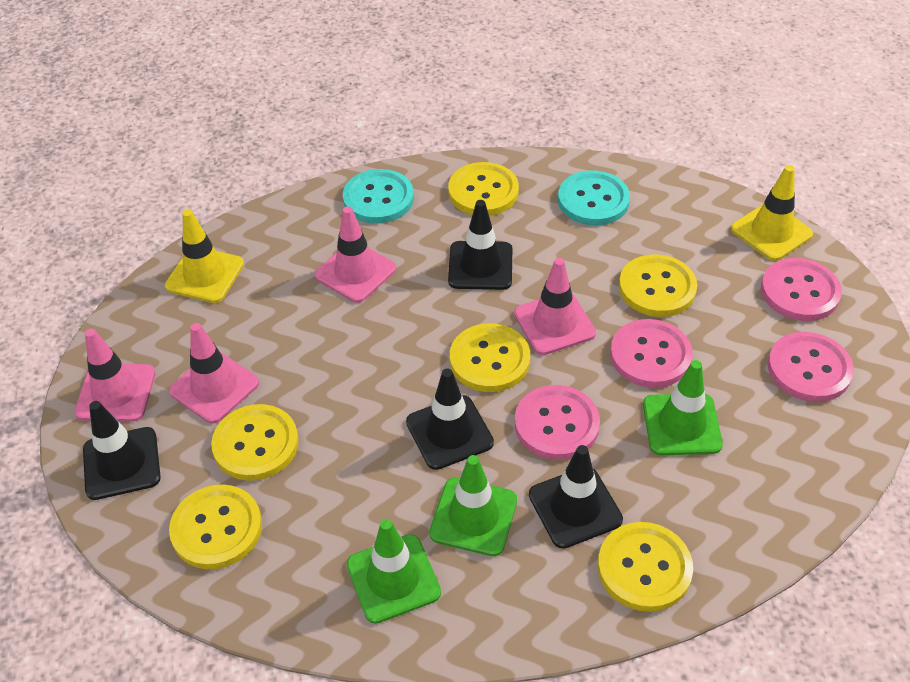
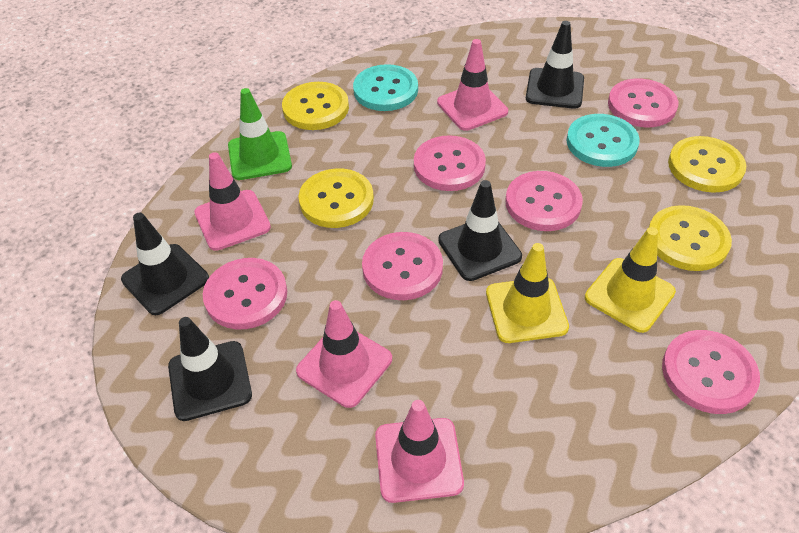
green traffic cone: [347,519,441,624] [429,455,517,556] [643,360,723,455] = 3 -> [228,88,292,180] = 1
pink button: [515,385,600,460] [610,319,693,388] [761,258,842,321] [768,332,854,402] = 4 -> [203,258,287,329] [362,232,443,300] [414,135,486,191] [505,171,583,231] [608,79,678,127] [662,330,760,414] = 6
yellow button: [169,485,262,569] [211,404,299,481] [448,162,519,216] [450,323,530,392] [598,522,693,612] [619,254,697,317] = 6 -> [282,82,349,130] [298,168,374,228] [649,205,732,271] [668,136,746,193] = 4

